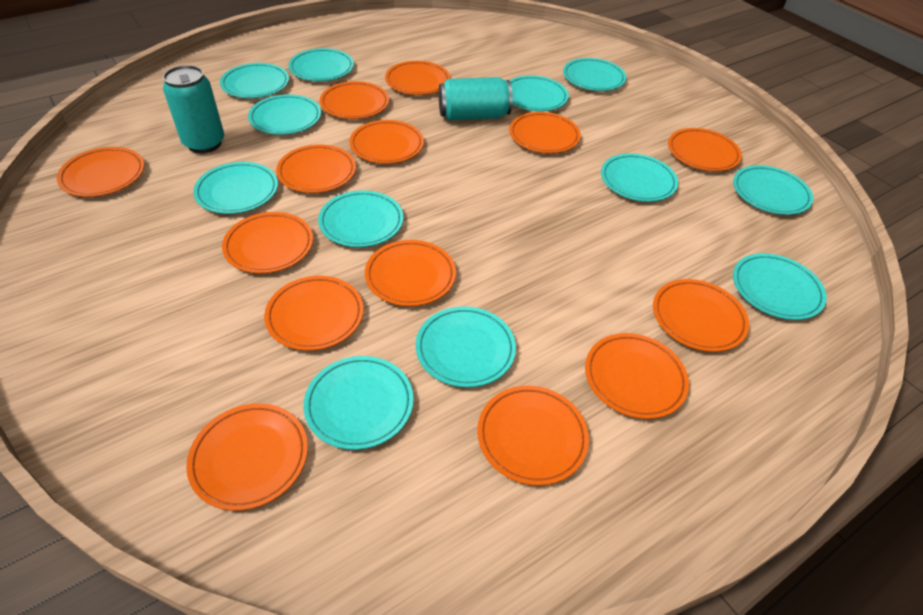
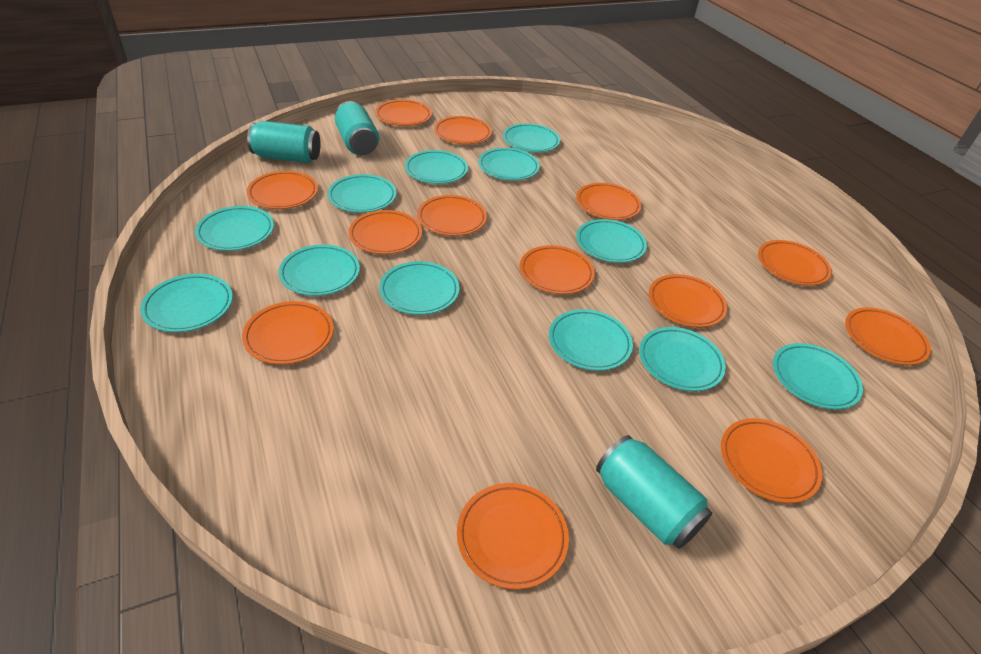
orange plate: [57,147,144,197] [186,403,308,511] [222,212,313,273] [264,276,364,351] [276,145,356,193] [320,81,389,119] [349,120,424,164] [365,240,456,306] [385,61,450,95] [477,386,589,486] [509,112,581,153] [585,333,689,419] [653,279,749,352] [668,128,742,171] = 14 -> [242,301,334,365] [247,171,318,209] [348,210,422,254] [375,100,432,126] [417,195,487,236] [434,116,492,144] [457,483,569,590] [520,245,595,294] [576,183,641,220] [649,274,727,327] [721,418,822,503] [758,240,832,286] [845,307,931,365] = 13
turquoise can: [163,65,224,153] [439,77,513,120] = 2 -> [247,121,321,163] [335,101,379,155] [596,435,712,549] = 3

